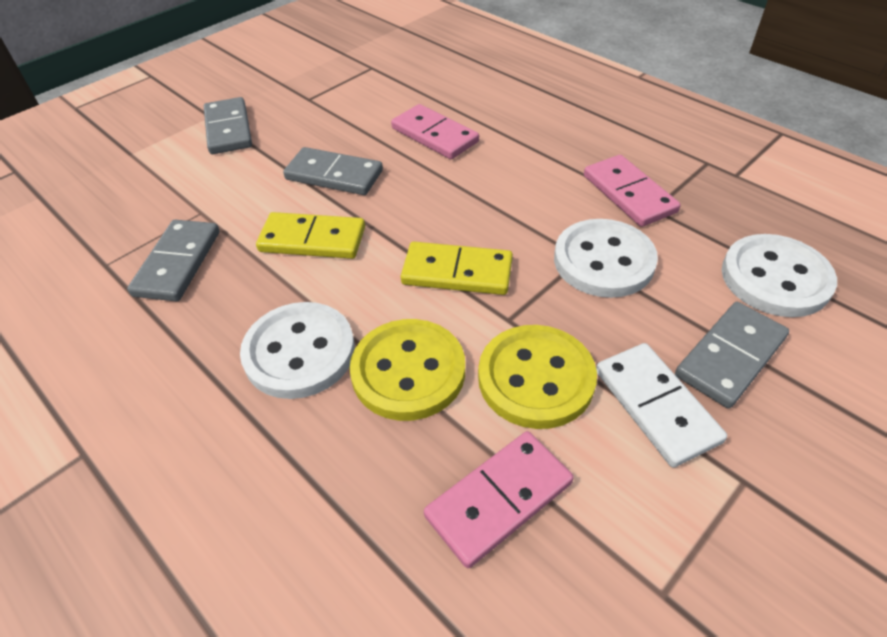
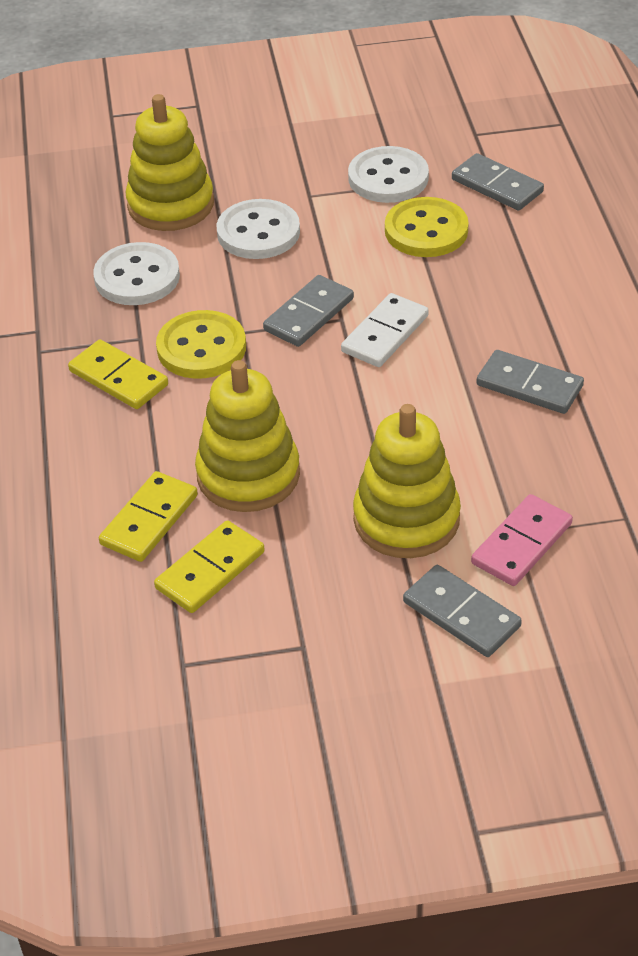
pink domino: [391,104,479,159] [424,431,574,568] [584,155,681,227] = 3 -> [471,494,573,586] = 1
yellow domino: [256,212,365,259] [401,242,513,295] = 2 -> [68,339,168,409] [99,471,198,562] [154,520,265,613] = 3
yellow stacking toy: none = 0 -> [125,94,214,231] [195,360,300,512] [353,404,461,558] = 3

